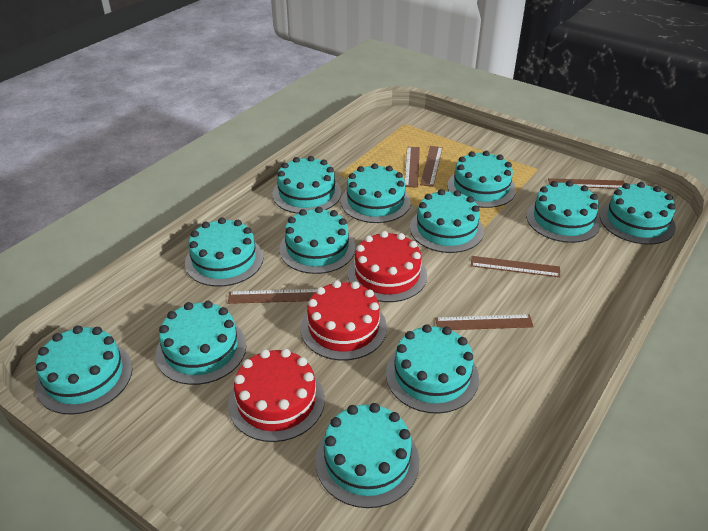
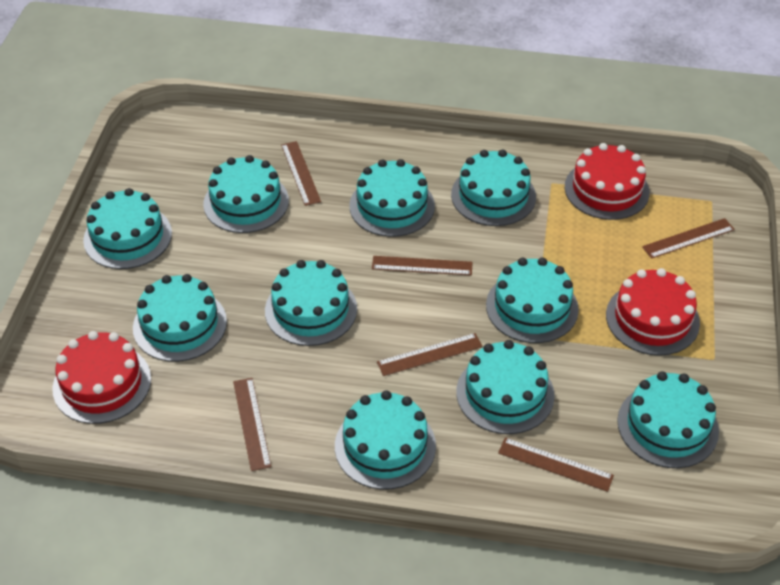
turquoise cake: [35,326,133,415] [156,301,246,385] [185,217,263,286] [272,156,341,214] [279,207,355,274] [315,403,419,508] [341,163,411,223] [386,324,479,414] [410,189,484,253] [447,151,516,208] [526,181,601,243] [600,182,676,245] = 12 -> [83,188,172,269] [133,274,227,362] [203,155,289,233] [265,260,357,346] [335,390,436,490] [349,159,435,237] [451,149,536,226] [456,340,555,434] [486,257,579,343] [617,371,719,468] = 10

